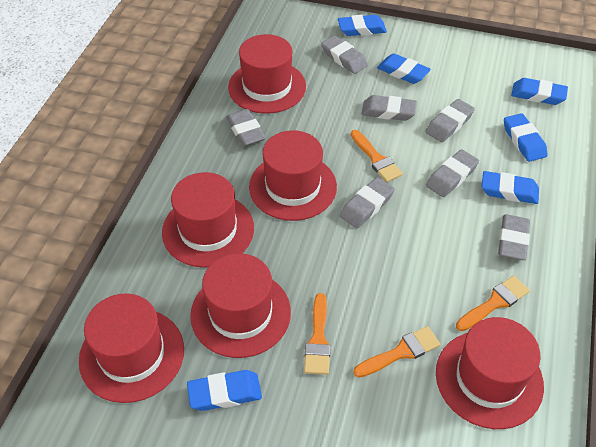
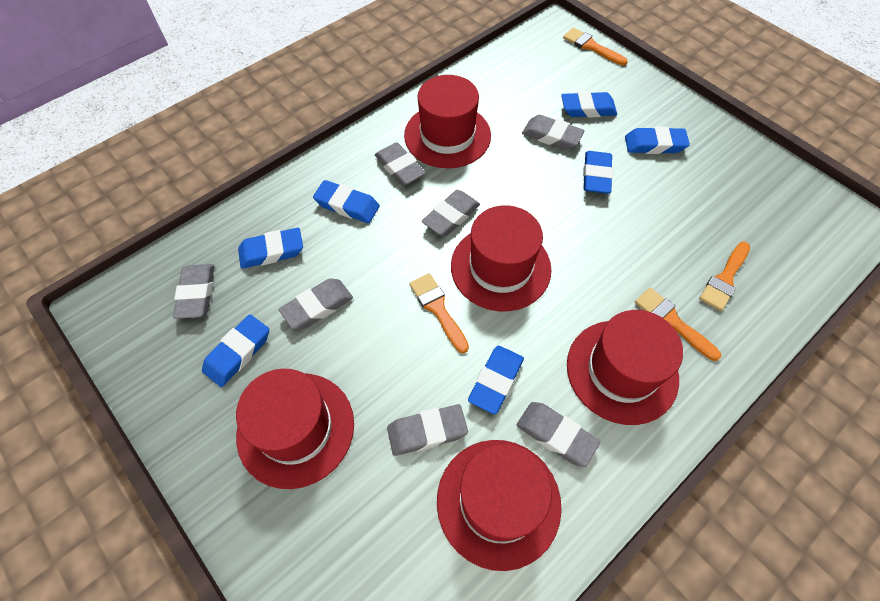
blue eraser: [187,370,262,411] [338,15,387,36] [377,54,431,84] [482,171,539,204] [504,113,548,162] [511,78,568,105] = 6 -> [202,315,269,387] [238,228,303,269] [313,180,380,223] [468,346,524,415] [561,91,617,118] [583,151,613,194] [625,127,690,154] = 7
red hat: [79,294,184,403] [162,172,254,268] [190,253,291,358] [228,34,306,114] [249,130,337,221] [436,317,544,429] = 6 -> [236,369,354,489] [404,75,491,168] [437,440,562,571] [451,205,552,311] [567,310,683,425] = 5

